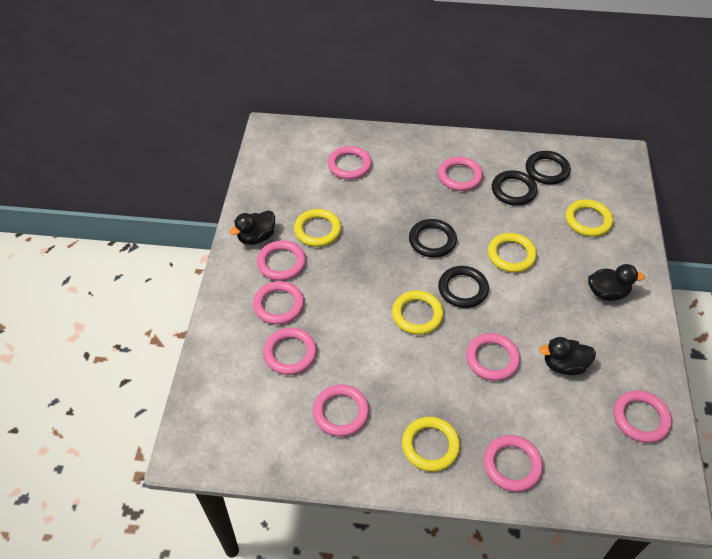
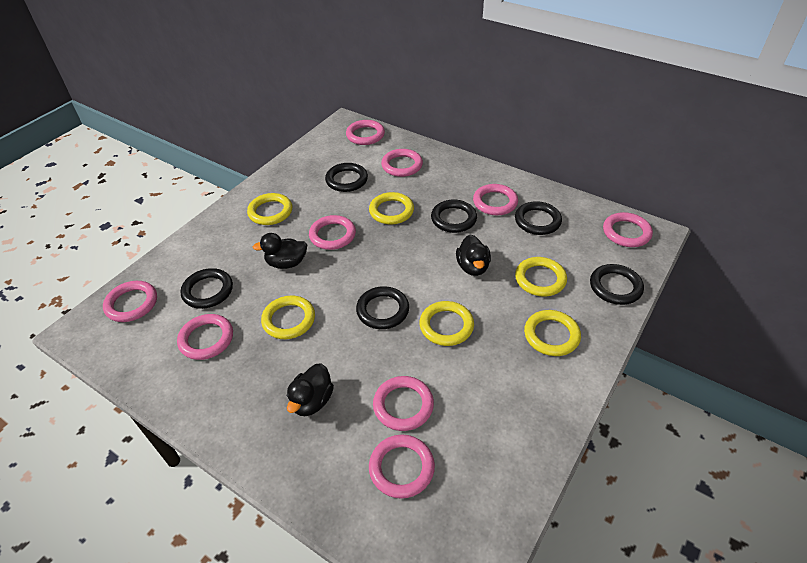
black ring: [409,219,457,258] [438,266,489,308] [492,170,538,206] [525,151,571,185] = 4 -> [180,268,233,309] [325,163,368,192] [356,286,409,329] [431,200,477,233] [515,201,562,235] [590,264,644,305] = 6
yellow ring: [294,209,342,247] [392,290,444,335] [402,417,460,472] [488,233,537,273] [566,199,613,237] = 5 -> [247,193,292,225] [261,295,315,339] [369,192,414,224] [420,301,474,346] [515,257,567,296] [524,310,581,356] = 6

